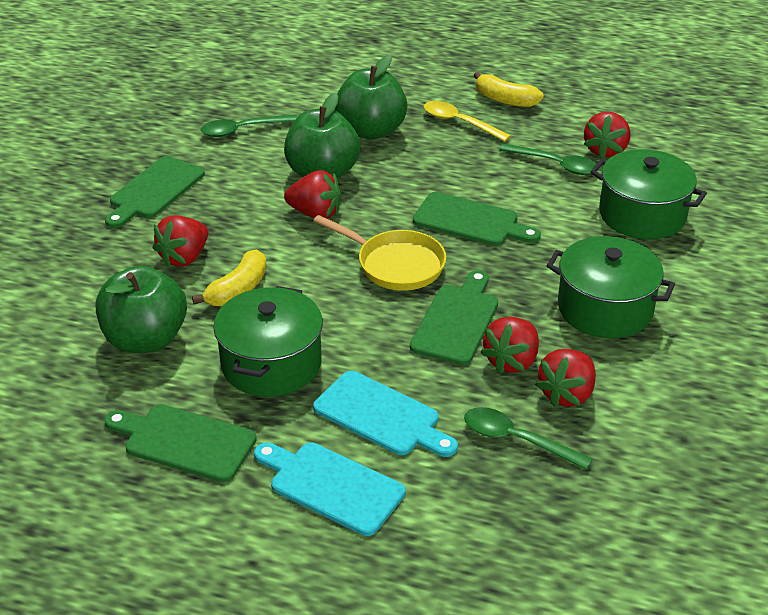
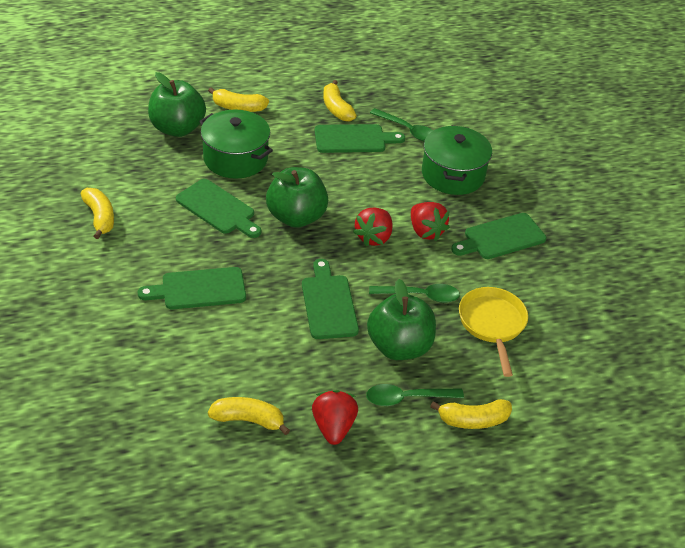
green cutting board: [104,404,257,482] [105,156,205,228] [410,270,498,365] [413,192,541,246] = 4 -> [138,267,246,309] [176,179,261,238] [302,259,359,339] [315,124,405,153] [451,213,546,259] = 5
green pot: [213,286,323,397] [546,236,675,338] [591,149,707,239] = 3 -> [199,110,273,179] [422,125,492,195] = 2
red strawberry: [152,215,208,267] [284,170,342,219] [481,317,539,374] [535,349,596,407] [584,112,630,159] = 5 -> [312,390,358,445] [353,208,393,246] [411,202,450,241] = 3
turquoise cutting board: [254,442,405,536] [313,371,458,457] = 2 -> none = 0
yellow banana: [192,250,267,306] [474,72,544,107] = 2 -> [81,188,114,239] [208,87,269,112] [208,397,290,435] [323,80,356,122] [430,399,512,429] = 5
yellow spoon: [424,101,511,142] = 1 -> none = 0

